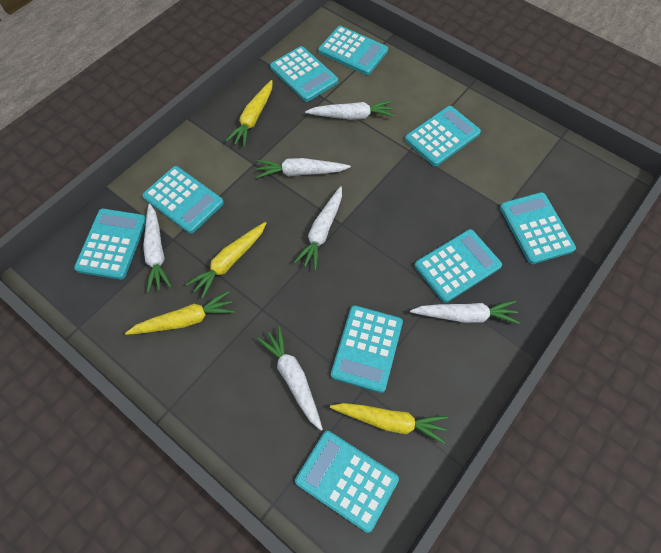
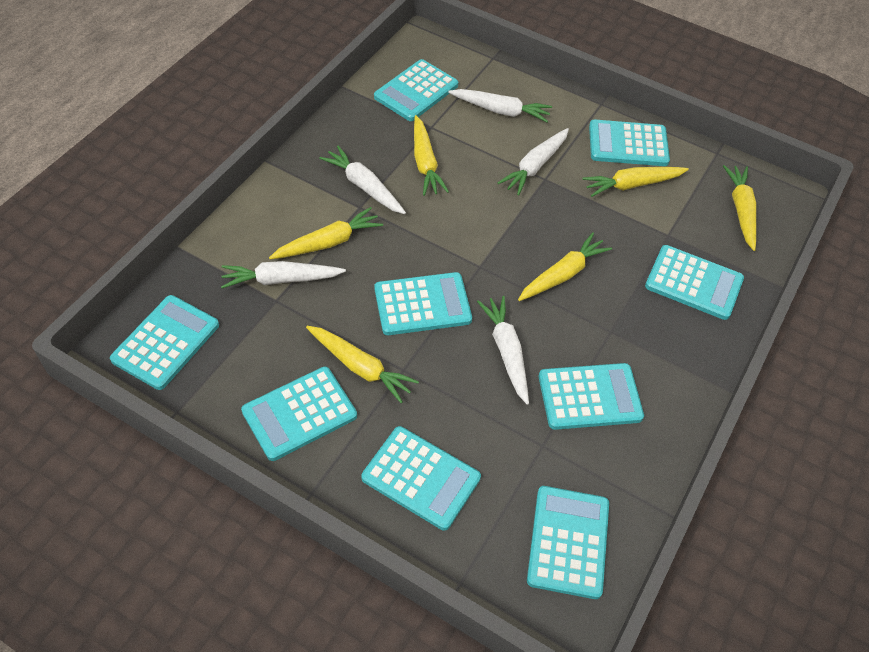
white carrot: [143,203,171,293] [256,158,351,178] [257,327,323,431] [294,186,342,270] [305,101,395,120] [410,300,520,324] = 6 -> [221,261,346,289] [319,146,406,214] [448,89,552,122] [477,296,529,405] [498,128,569,196] = 5
yellow carrot: [125,291,235,335] [185,222,266,299] [226,80,273,147] [330,403,448,444] = 4 -> [269,207,383,259] [306,326,419,403] [414,115,449,196] [518,232,612,301] [582,167,689,197] [723,165,756,251] = 6

